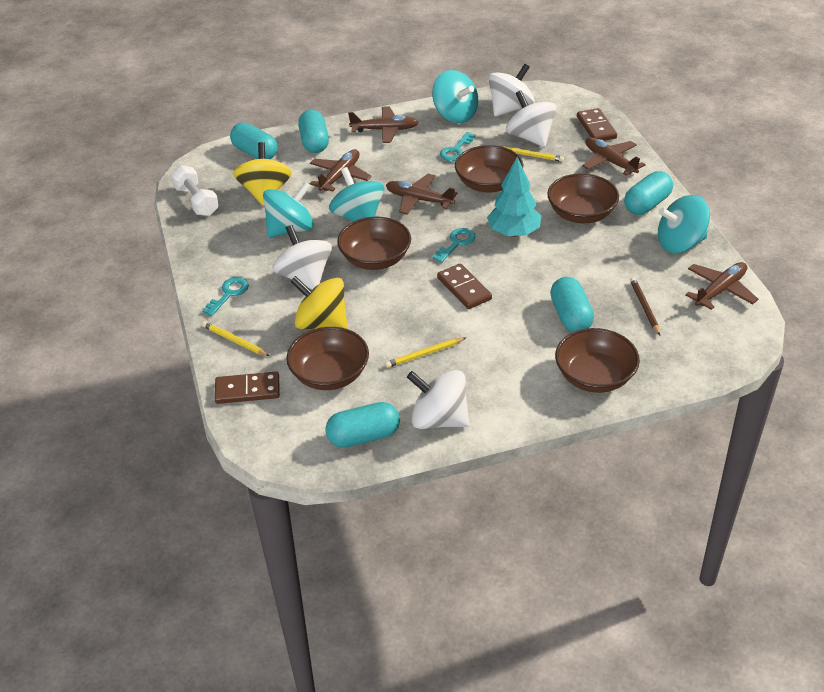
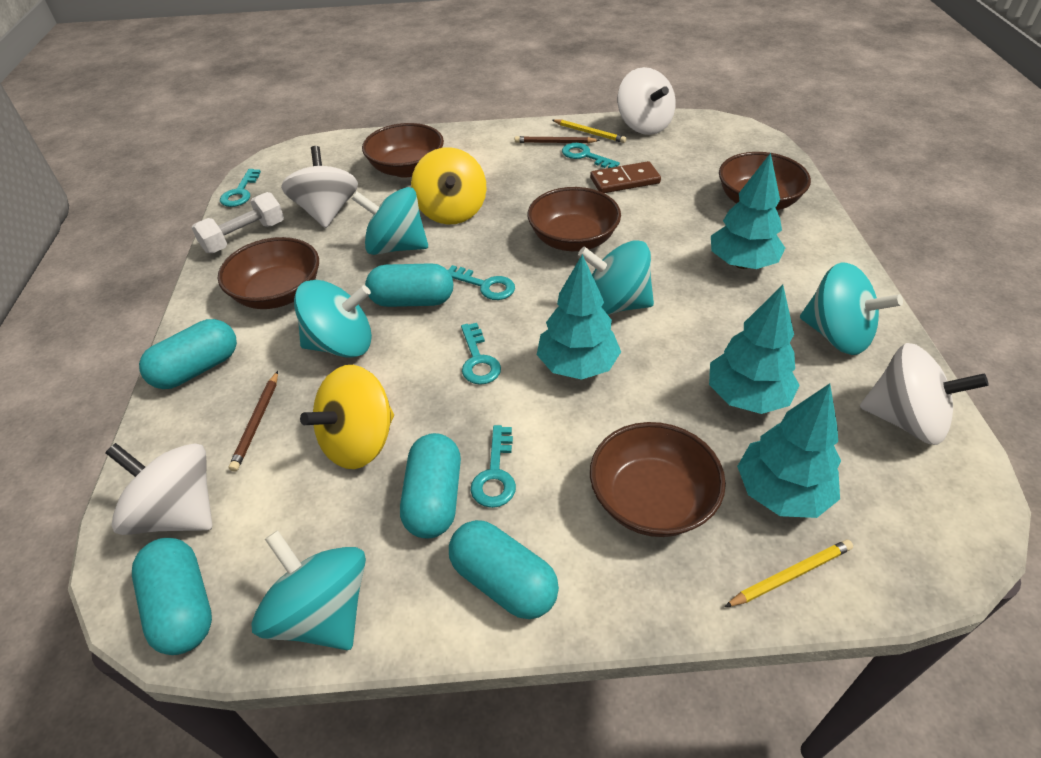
brown domino: [215,372,280,404] [437,264,492,309] [577,108,617,141] = 3 -> [590,161,661,193] = 1
brown pencil: [630,277,660,335] = 1 -> [229,371,278,472] [515,136,600,143] = 2
brown plane: [310,149,372,192] [348,106,419,143] [386,174,457,215] [582,137,646,175] [685,262,758,310] = 5 -> none = 0
turquoise key: [202,277,249,316] [433,228,476,263] [440,132,475,161] = 3 -> [220,169,261,207] [448,265,515,300] [461,323,501,385] [471,425,516,508] [562,143,620,168] = 5
turquoise spinning top: [263,182,314,238] [329,167,384,222] [432,70,478,123] [658,195,710,253] = 4 -> [251,530,366,650] [294,280,372,358] [352,187,428,255] [578,240,654,315] [800,263,903,355] = 5
turquoise tree: [487,157,541,237] = 1 -> [537,254,621,380] [709,285,800,414] [711,153,785,269] [737,384,841,518] = 4
yellow pencil: [202,321,270,356] [385,338,466,368] [501,146,564,162] = 3 -> [552,119,626,143] [724,539,853,607] = 2

